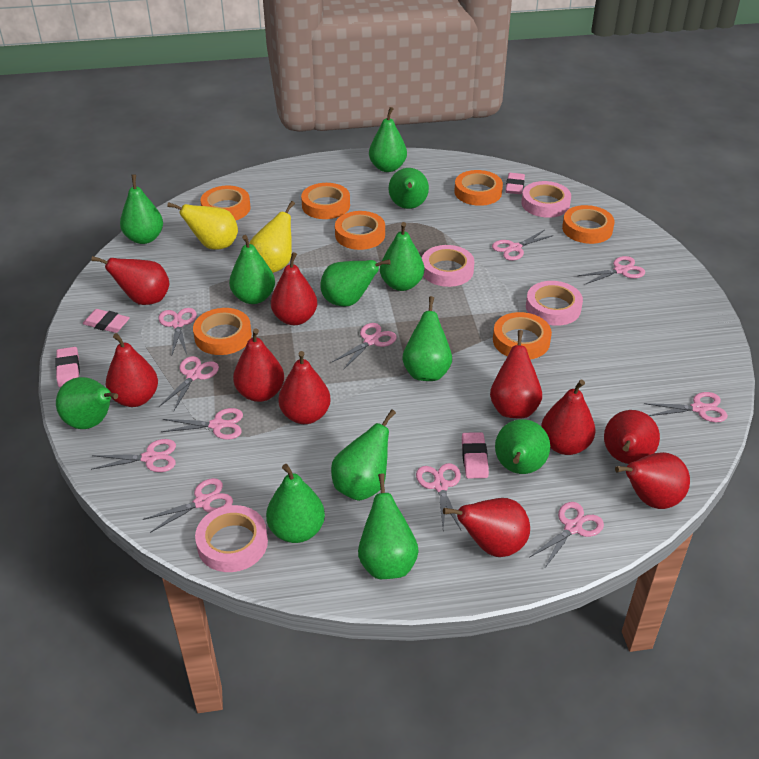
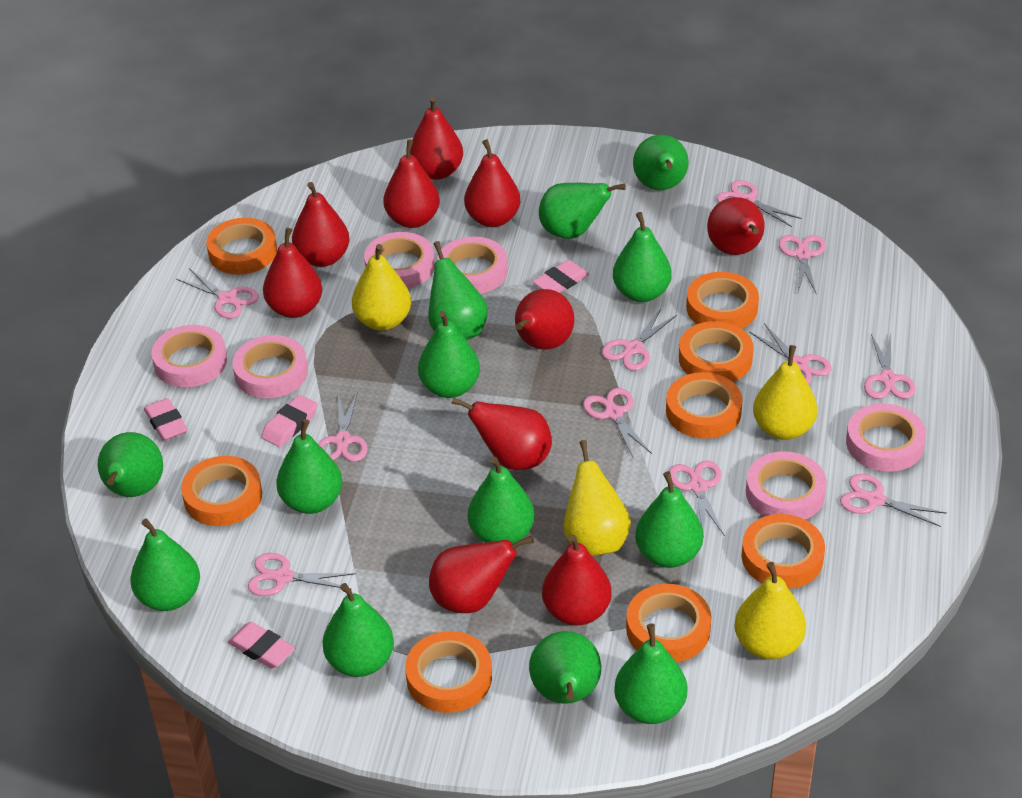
green pear: [56,377,118,429] [120,174,163,244] [229,235,275,304] [266,464,325,543] [320,259,391,307] [331,409,396,501] [358,473,419,579] [369,107,407,172] [380,222,424,291] [388,168,429,209] [402,296,452,381] [495,419,550,474] = 12 -> [98,432,163,497] [130,519,200,611] [276,419,342,514] [322,583,394,677] [418,311,480,398] [428,241,488,340] [468,457,535,544] [529,631,601,704] [539,183,626,239] [613,212,672,302] [614,624,687,724] [633,135,689,190] [635,471,703,568] = 13
orange tape: [193,308,252,355] [200,186,251,220] [301,183,350,219] [335,211,385,250] [455,170,503,206] [493,312,552,360] [562,205,615,244] = 7 -> [181,456,262,526] [206,218,277,275] [405,631,492,713] [626,584,711,662] [666,372,743,439] [679,321,753,382] [686,272,759,329] [742,514,825,589] = 8
pink tape: [195,505,268,572] [422,245,474,287] [521,181,571,218] [526,281,583,326] = 4 -> [151,325,227,387] [232,335,308,398] [364,232,435,288] [437,237,507,294] [746,451,827,519] [846,403,926,472] = 6
yellow pear: [167,202,238,250] [249,201,295,273] = 2 -> [352,244,411,331] [563,440,631,556] [734,562,806,660] [753,345,817,440] = 4

